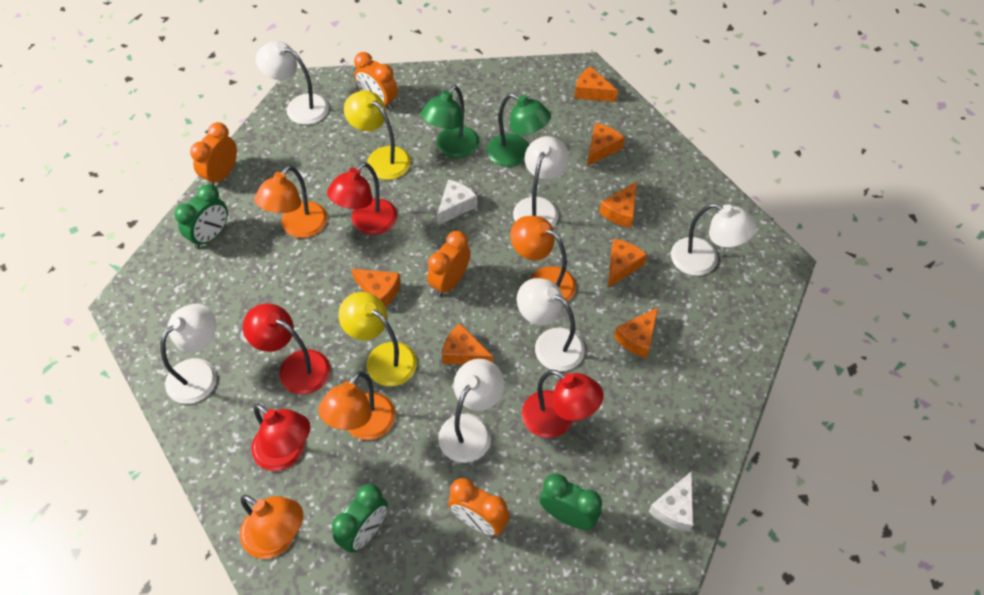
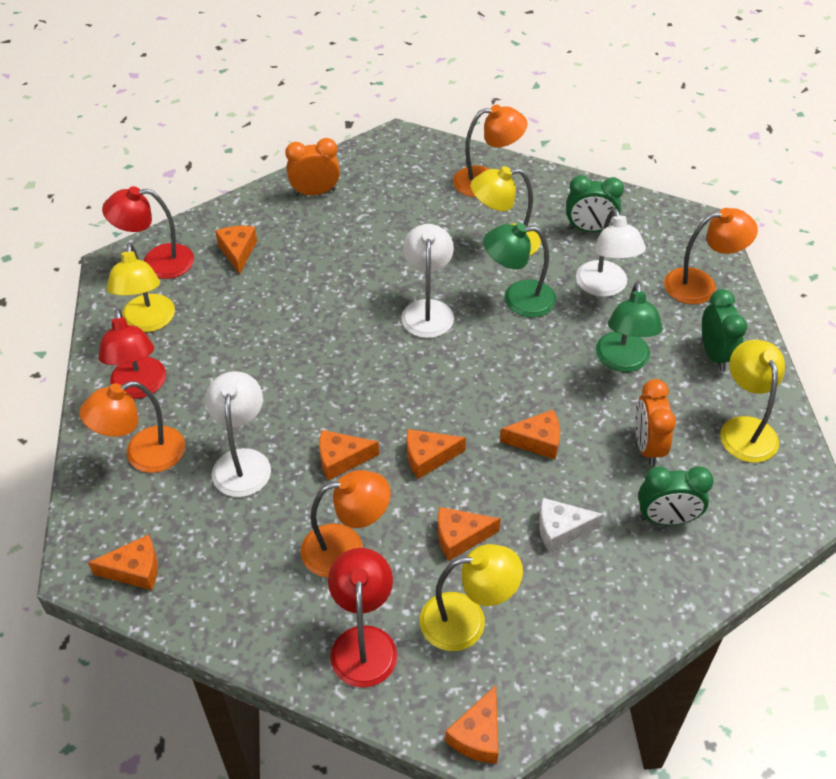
orange clock: [190,122,237,186] [354,52,398,110] [427,231,471,297] [448,478,510,536] = 4 -> [285,138,340,196] [635,379,676,466] = 2
red lamp: [243,303,330,395] [251,404,310,471] [327,162,397,235] [522,370,603,438] = 4 -> [98,308,166,399] [102,186,194,279] [328,548,397,688] = 3
white cheese: [437,179,477,225] [649,471,693,532] = 2 -> [539,498,604,552] = 1
white lamp: [160,304,217,404] [256,41,329,125] [438,359,504,463] [513,136,569,227] [517,278,585,371] [671,203,757,276] = 6 -> [205,371,271,497] [401,224,454,338] [576,208,646,297] = 3
yellow lamp: [338,292,417,386] [344,90,411,180] = 2 -> [106,243,175,332] [420,544,523,651] [471,166,541,256] [720,340,785,463] = 4

